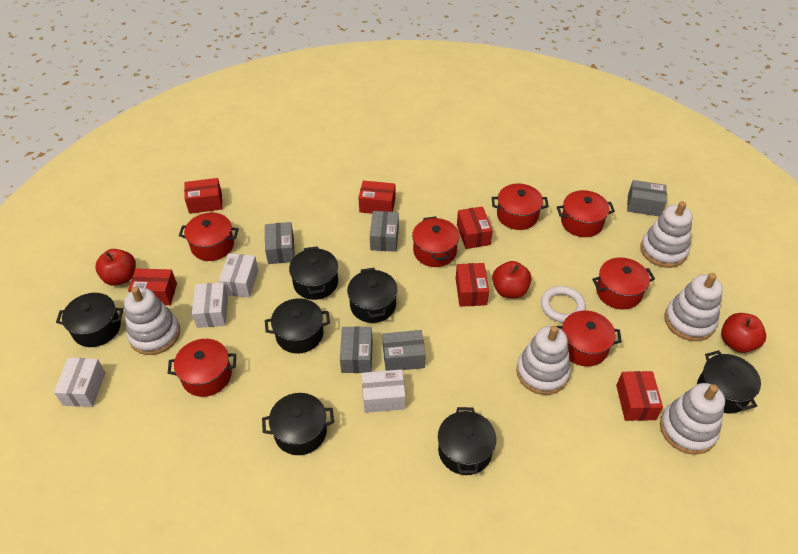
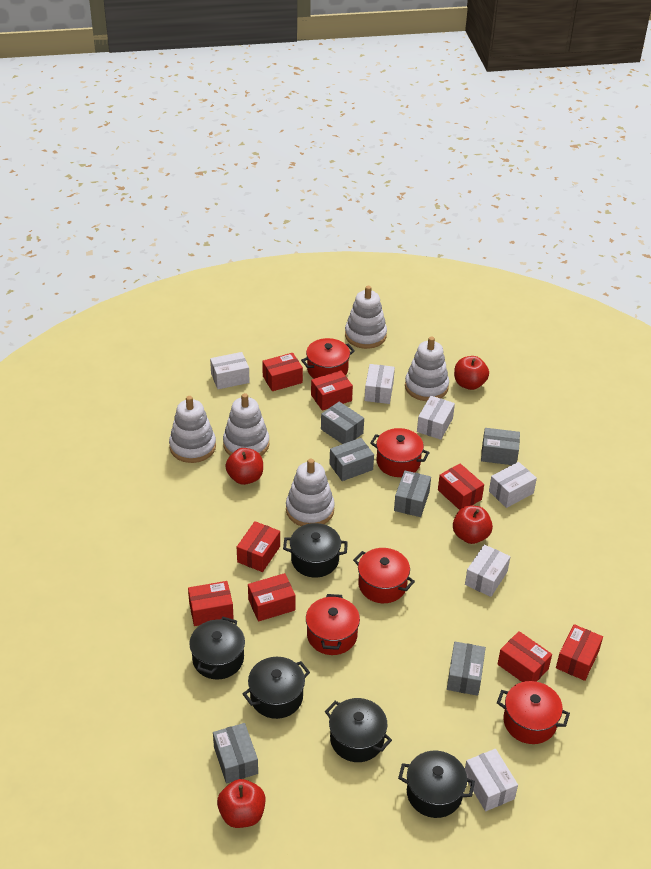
black pot: [56,293,124,347] [262,393,334,455] [265,298,330,354] [289,246,338,300] [347,268,397,323] [438,407,496,475] [697,350,761,413] = 7 -> [189,617,245,680] [243,657,310,719] [283,523,348,578] [325,698,392,762] [398,751,475,818] = 5
grey box: [265,222,295,264] [340,326,372,373] [370,211,399,252] [382,330,426,371] [627,180,667,216] = 5 -> [213,723,258,783] [321,402,364,444] [329,438,374,481] [394,471,431,517] [447,642,486,696] [481,428,520,465] = 6
red apple: [95,249,136,286] [492,261,531,298] [721,313,766,353] = 3 -> [217,779,266,828] [225,448,263,485] [453,505,493,544] [454,356,489,390] = 4
red box: [128,269,177,305] [184,178,222,214] [358,181,396,214] [456,263,489,307] [457,206,493,249] [616,371,663,421] = 6 -> [188,581,234,626] [237,521,280,572] [248,573,295,622] [262,353,303,391] [311,370,353,411] [438,463,484,510] [498,631,552,682] [556,624,603,681] = 8
red pot: [168,339,236,397] [179,213,239,261] [412,216,459,267] [492,183,549,230] [557,190,615,237] [557,310,622,367] [592,257,655,310] = 7 -> [301,338,355,379] [306,594,360,655] [353,548,415,603] [370,428,430,477] [497,681,570,744] = 5
white box: [54,358,106,407] [192,282,228,328] [219,253,258,297] [361,369,406,413] = 4 -> [210,352,250,389] [365,364,395,404] [417,396,455,440] [465,545,510,597] [465,749,518,811] [489,462,537,508] = 6
white ring: [541,286,586,323] = 1 -> none = 0

